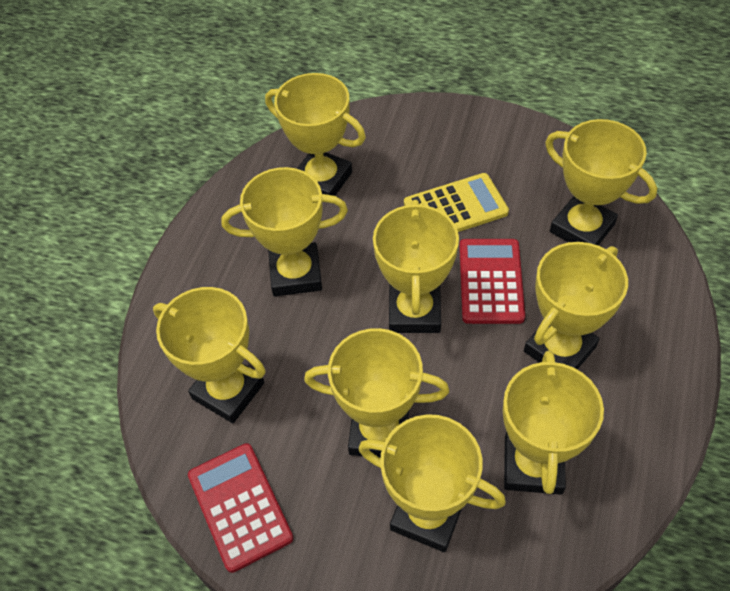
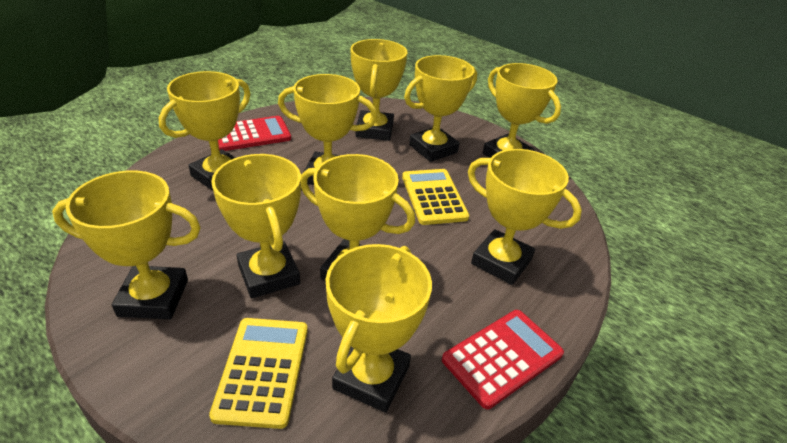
yellow calculator: [404,173,509,232] = 1 -> [209,318,308,429] [402,169,469,225] = 2
yellow trophy: [153,287,266,423] [221,167,348,296] [265,73,366,196] [304,328,449,458] [358,414,506,552] [373,200,459,333] [503,350,604,495] [524,242,628,369] [545,119,657,245] = 9 -> [52,171,201,319] [159,71,251,191] [211,154,301,299] [278,74,377,185] [301,154,415,281] [326,244,432,413] [350,39,407,141] [404,55,477,162] [468,149,582,285] [483,63,561,158] = 10

